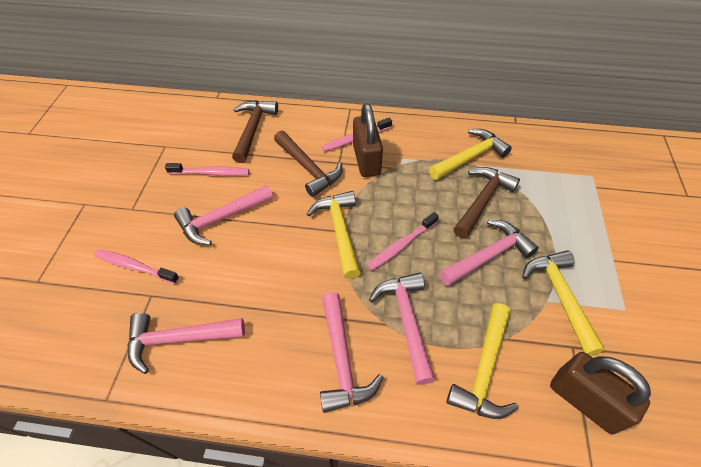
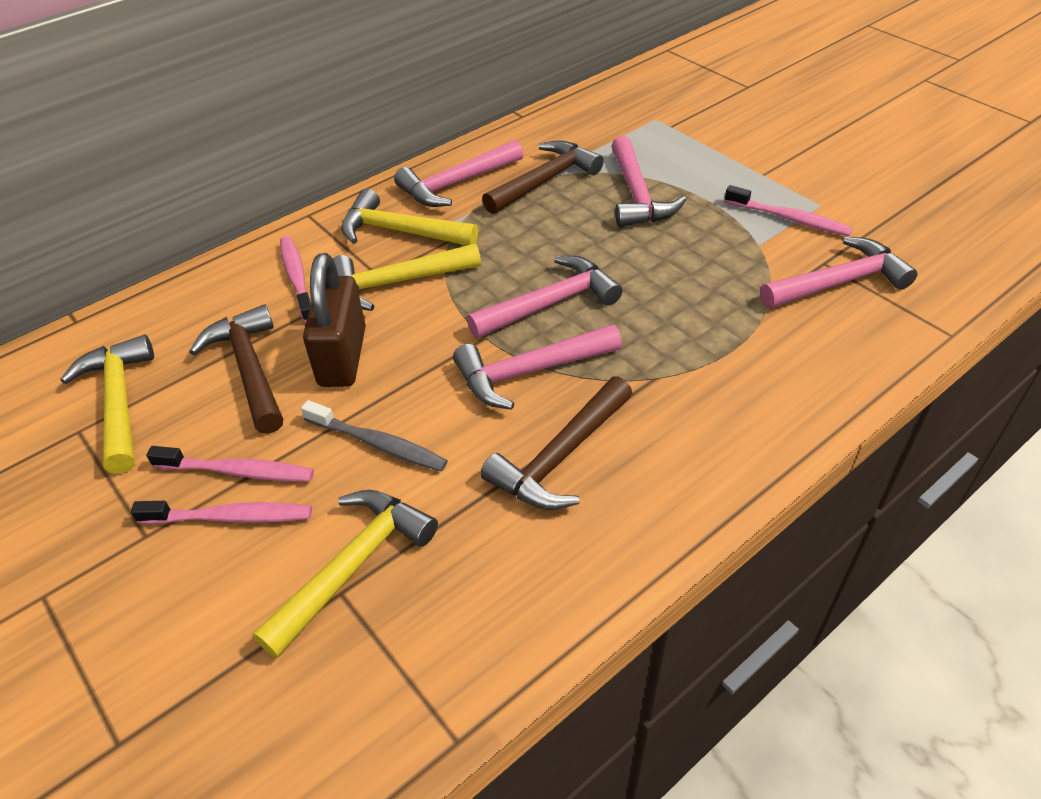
brown padlock: [353,103,383,177] [550,352,651,434] = 2 -> [303,253,366,387] = 1
grey toothbrush: none = 0 -> [301,400,448,471] = 1

